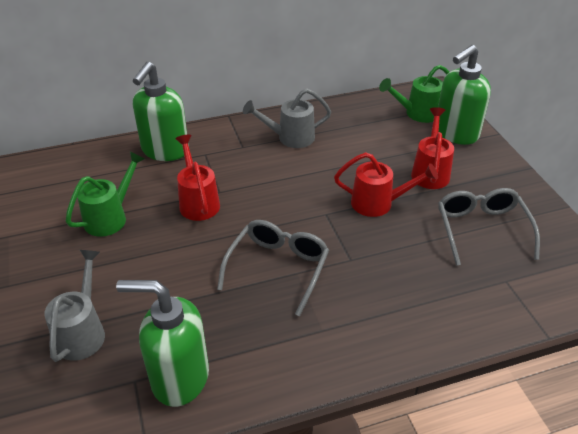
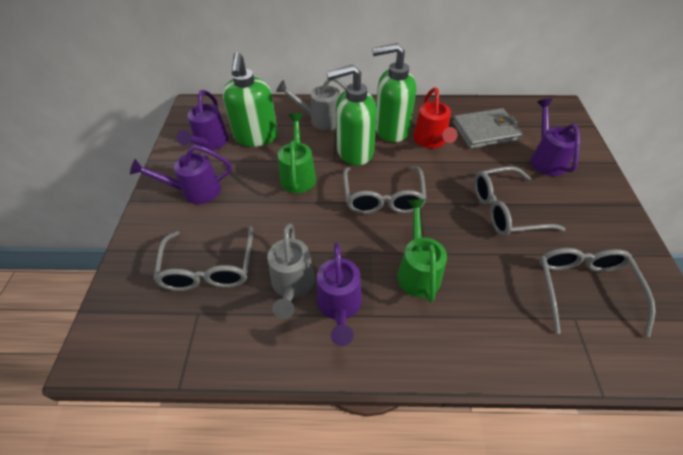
grey glasses: [217,220,329,317] [438,188,540,266] = 2 -> [153,226,253,291] [343,166,427,214] [474,166,566,237] [539,248,656,337] = 4
grey wallet: none = 0 -> [453,108,523,149] = 1
purple watering can: none = 0 -> [130,145,232,204] [176,90,229,150] [317,243,362,346] [530,98,581,176] = 4
red watering can: [175,135,220,221] [334,152,438,217] [411,107,454,189] = 3 -> [413,88,458,148] = 1

